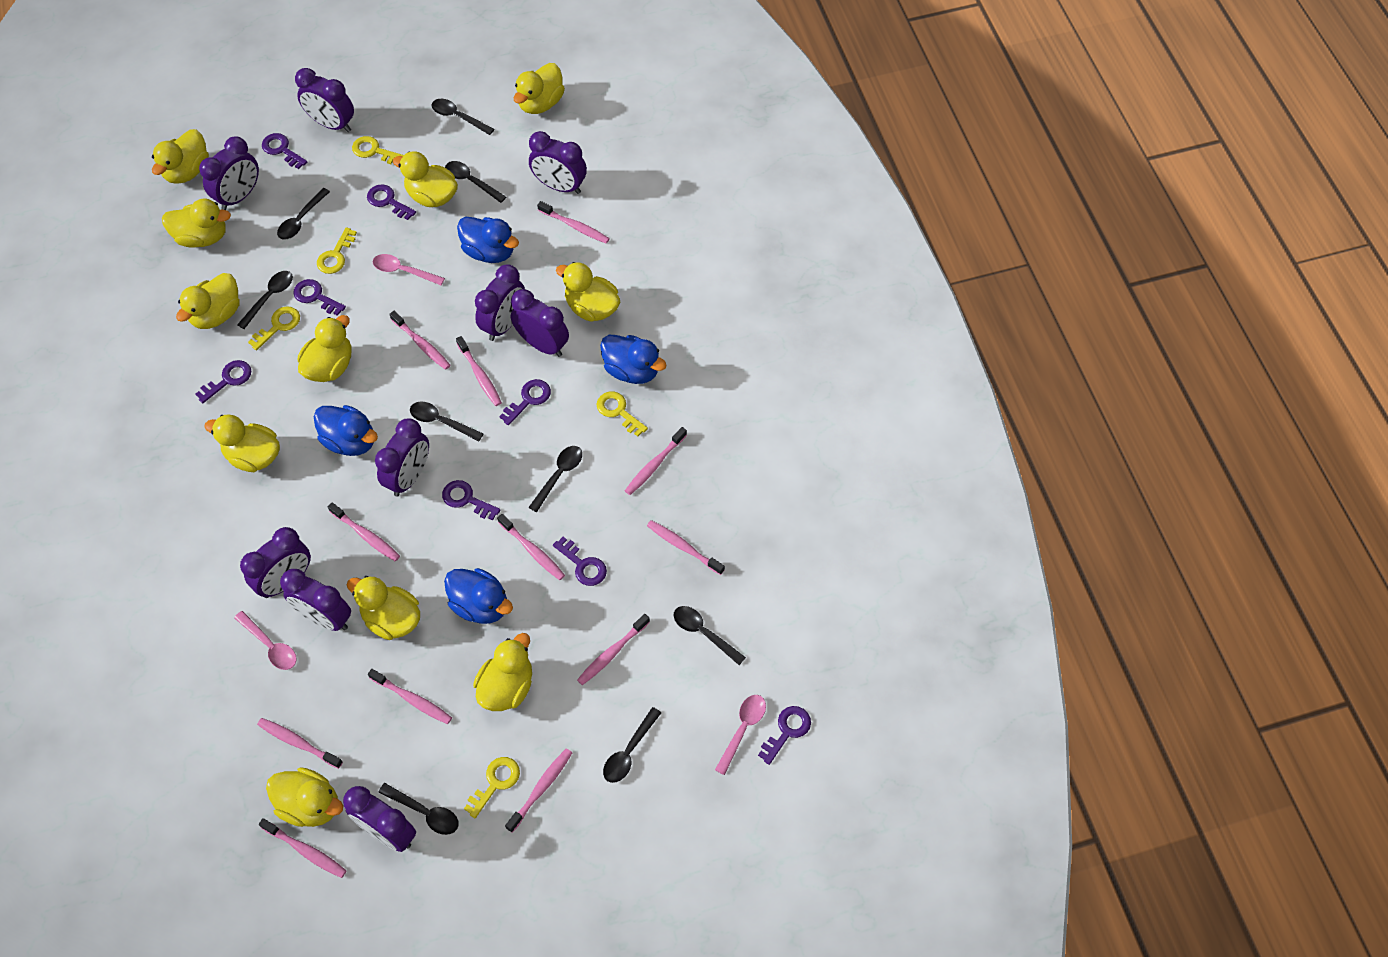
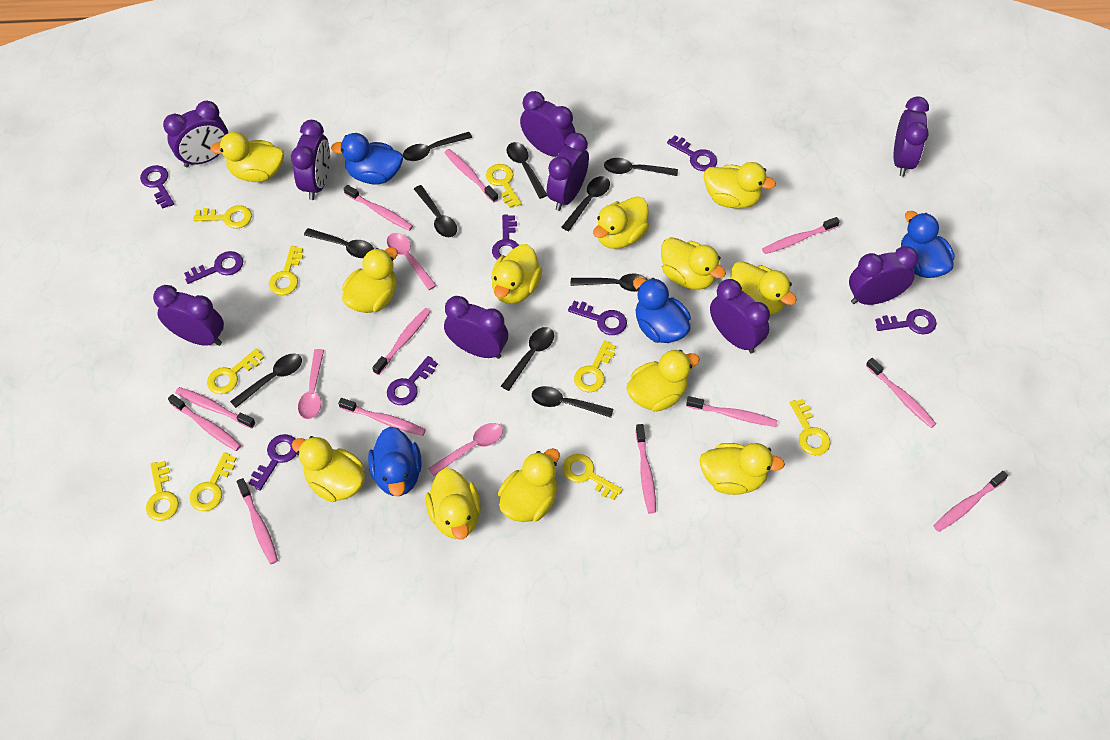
black spoon: [237,271,293,329] [277,188,330,240] [378,783,459,835] [410,402,483,441] [432,99,494,135] [445,161,506,203] [528,446,582,512] [603,707,661,783] [674,606,746,665] = 9 -> [230,354,302,408] [304,228,374,258] [403,132,472,161] [414,185,457,237] [501,327,554,391] [507,142,547,199] [532,386,613,418] [561,176,610,232] [571,274,648,292] [604,158,678,176] = 10
yellow duck: [152,129,209,184] [162,198,231,248] [176,273,240,329] [204,414,280,472] [266,767,343,827] [298,315,352,382] [347,576,420,640] [393,151,458,207] [473,633,532,711] [514,63,565,114] [556,262,620,322] = 11 -> [210,132,284,182] [292,436,365,502] [342,247,398,313] [425,468,481,540] [491,244,542,304] [498,448,560,522] [593,196,649,249] [626,350,700,412] [661,237,726,290] [699,443,785,495] [704,162,776,209] [730,261,797,315] = 12
yellow key: [248,306,300,351] [317,227,357,274] [352,136,404,164] [464,757,520,818] [597,392,648,436] = 5 -> [146,461,179,521] [190,452,237,511] [193,205,252,229] [207,348,264,394] [269,246,303,295] [486,164,521,208] [562,454,623,500] [574,340,616,392] [790,399,831,455] = 9

